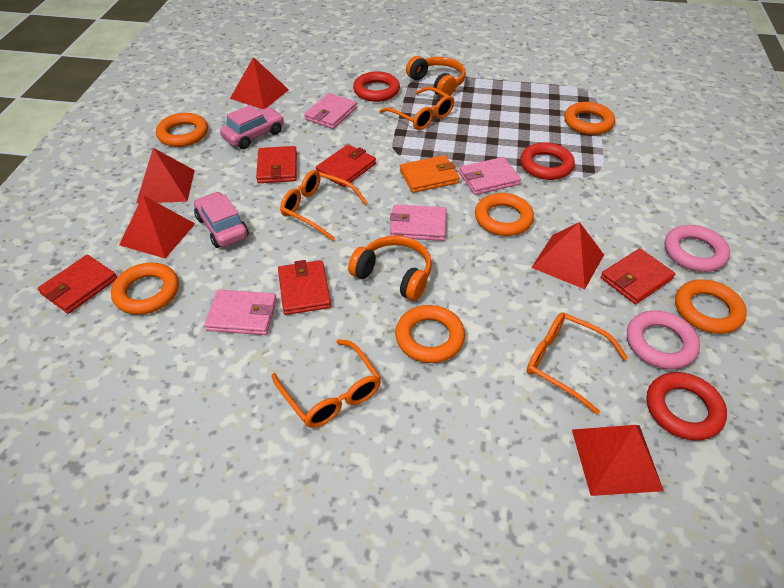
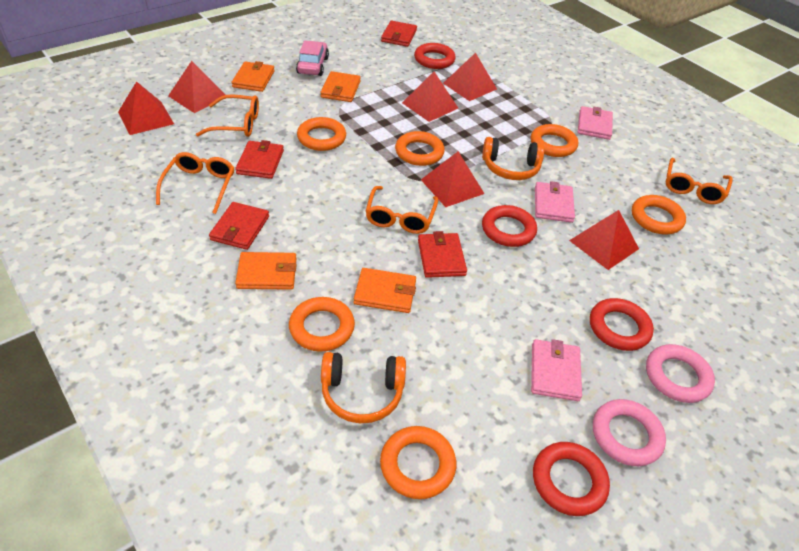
orange wallet: [400,155,460,193] = 1 -> [232,61,275,92] [235,252,297,290] [320,71,361,102] [354,268,416,313] = 4
pink car: [194,192,249,248] [220,105,284,149] = 2 -> [296,41,329,76] = 1
pink wallet: [204,290,277,335] [304,93,357,129] [390,204,446,241] [459,157,521,195] = 4 -> [531,339,582,401] [535,181,575,223] [578,106,613,140] = 3
red pyramid: [119,195,195,258] [136,148,195,204] [230,57,289,109] [531,222,604,289] [572,425,664,496] = 5 -> [118,81,174,135] [168,61,226,113] [402,72,458,122] [421,152,484,207] [443,53,497,101] [569,210,639,270] = 6
red ring: [353,71,400,102] [520,142,575,180] [647,372,727,441] = 3 -> [414,43,456,69] [482,205,537,247] [533,442,610,516] [590,298,654,351] = 4
red wallet: [38,255,117,314] [256,146,297,183] [278,260,331,315] [316,144,376,187] [600,248,675,304] = 5 -> [209,202,269,250] [235,140,284,179] [381,21,417,47] [418,231,467,278] = 4

